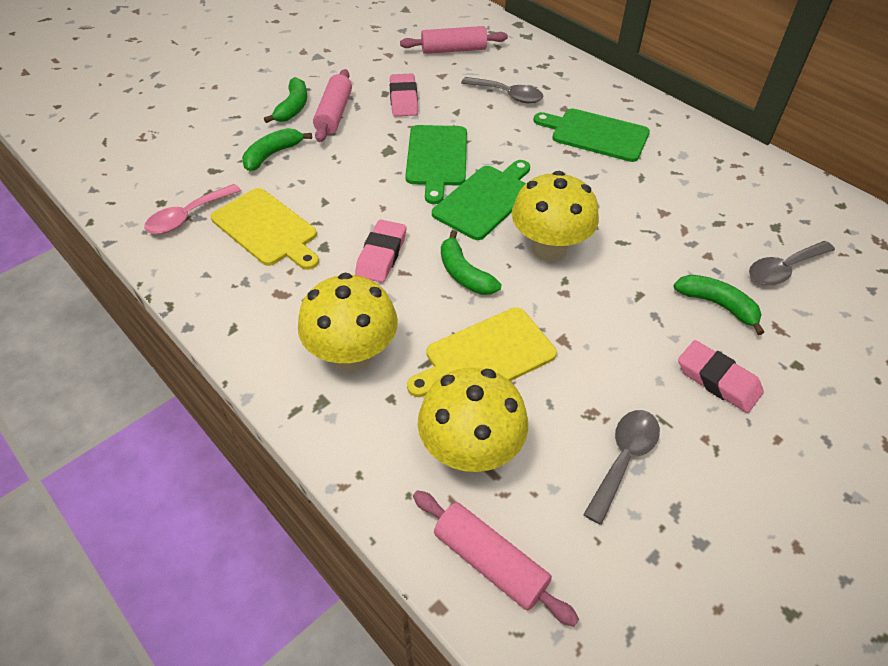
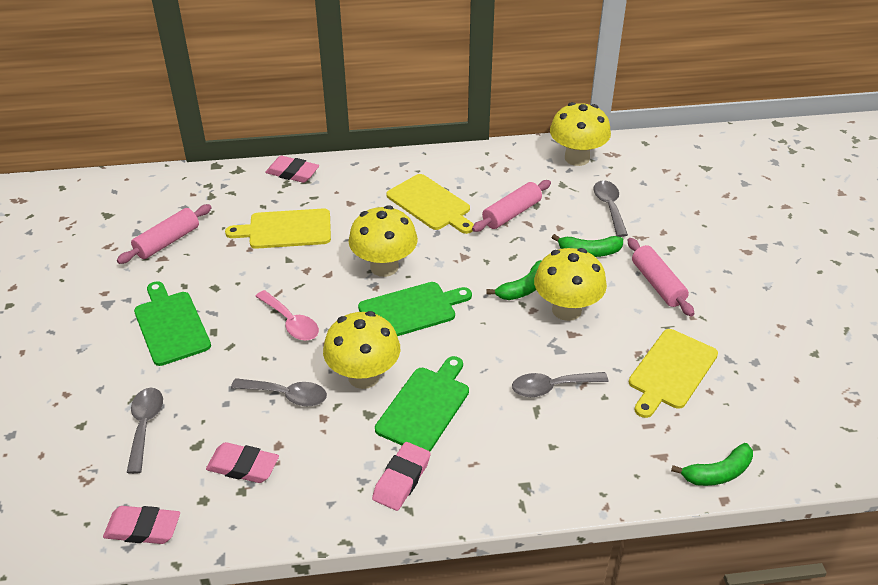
green banana: [242,128,312,171] [264,77,307,123] [441,230,502,295] [673,275,764,335] = 4 -> [486,260,541,300] [552,234,623,257] [671,443,753,486] = 3
grey spoon: [461,77,543,103] [583,410,660,525] [749,241,835,285] = 3 -> [127,388,163,474] [231,378,327,406] [512,372,609,397] [593,180,628,237] = 4
pink eraser: [355,220,406,283] [390,74,418,116] [678,340,764,413] = 3 -> [103,506,180,544] [206,442,279,483] [265,156,319,183] [372,442,431,511] = 4
yellow cutting board: [211,188,319,270] [407,307,557,397] = 2 -> [225,209,331,249] [386,174,474,234] [629,329,718,418] = 3
yellow mushroom: [298,273,398,371] [418,367,528,472] [512,171,599,261] = 3 -> [323,311,400,389] [349,205,418,277] [534,248,607,321] [550,102,611,166] = 4

